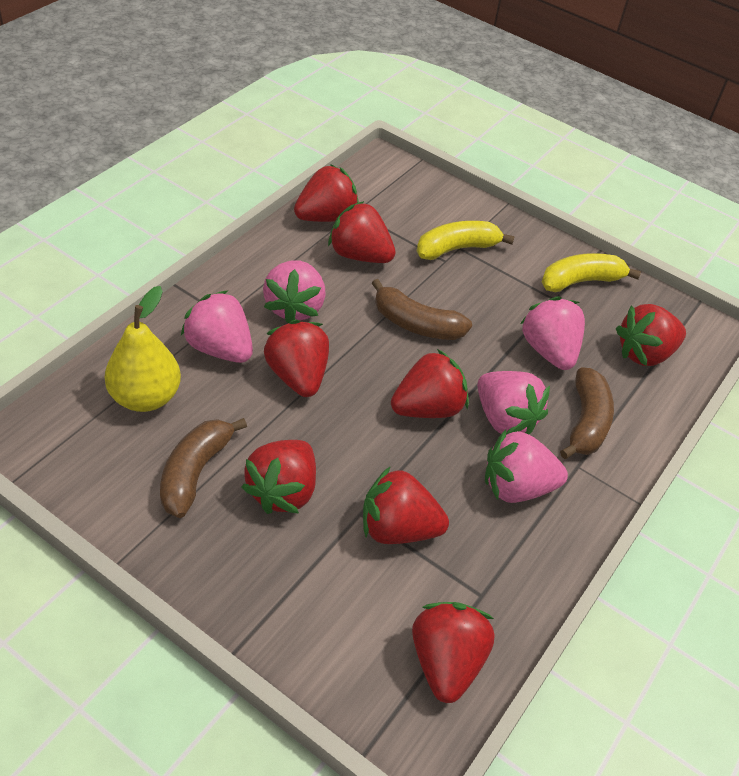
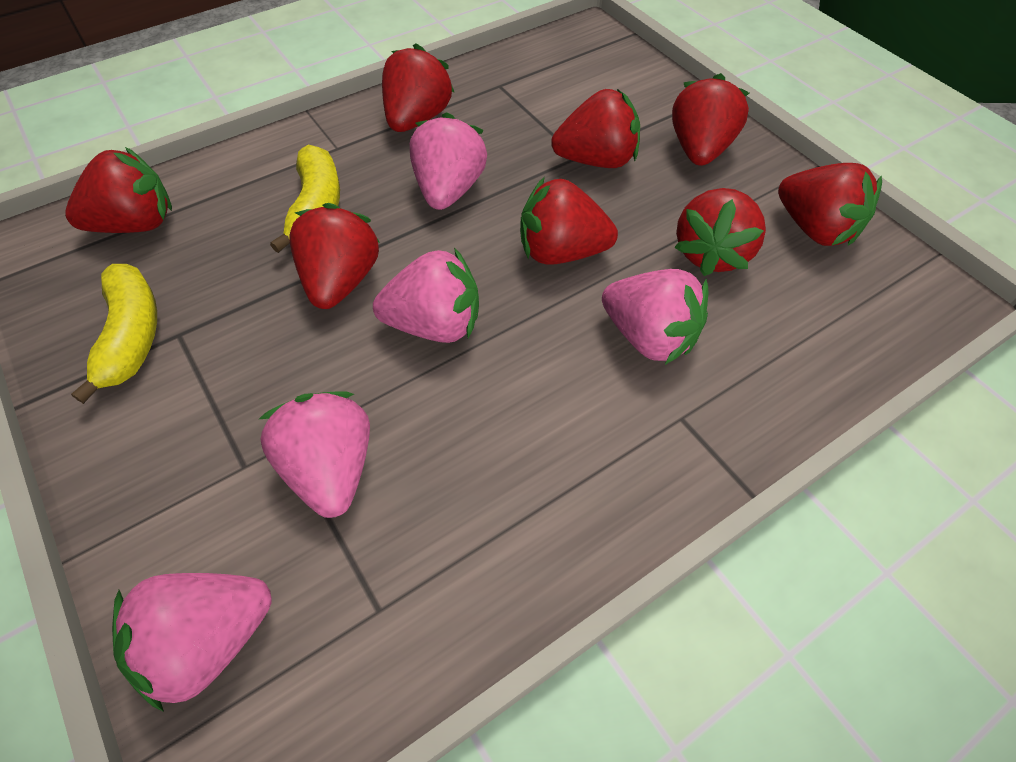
brown banana: [160,418,247,518] [372,279,472,340] [560,367,614,459] = 3 -> none = 0
yellow pear: [105,286,181,412] = 1 -> none = 0

